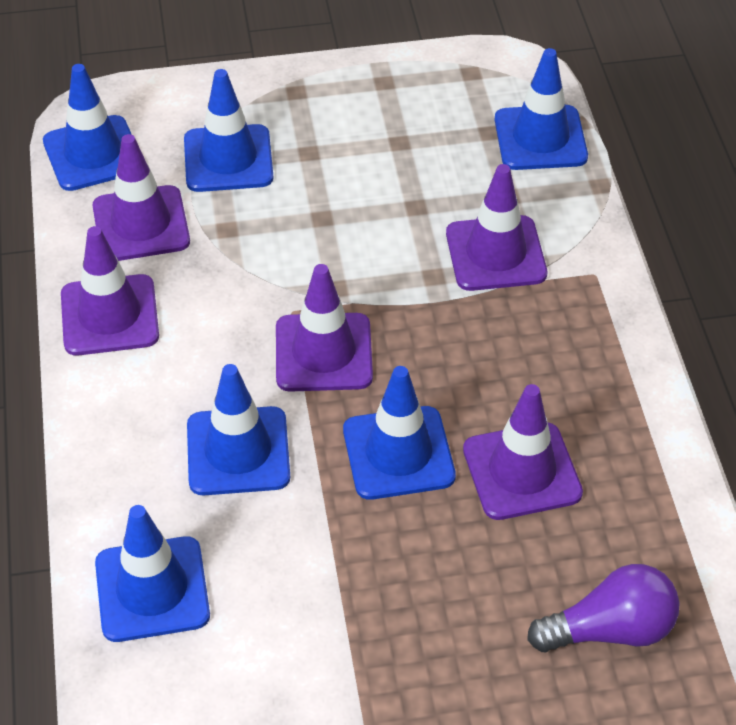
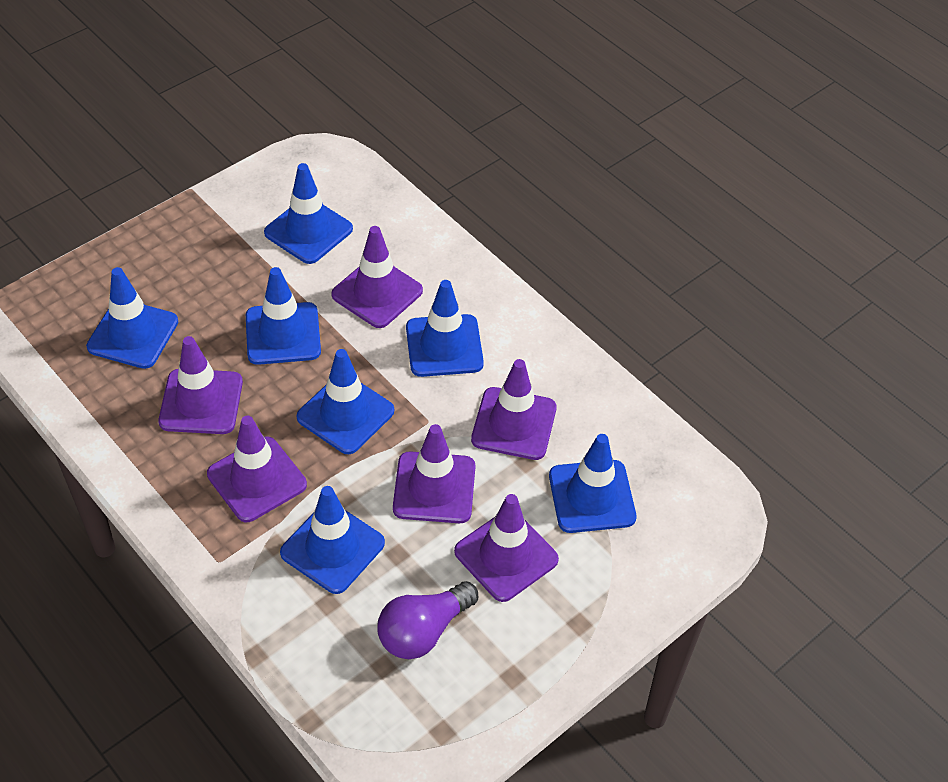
blue traffic cone: [43,64,132,191] [95,505,210,642] [184,69,273,192] [187,364,290,495] [343,366,456,500] [495,48,588,170] = 6 -> [86,267,178,369] [246,267,321,365] [264,163,353,264] [280,486,385,594] [297,349,394,454] [406,280,484,377] [549,434,636,533] = 7
purple traffic cone: [61,226,159,356] [92,134,190,261] [276,264,373,392] [446,164,547,291] [463,384,583,520] = 5 -> [158,336,243,434] [207,416,307,522] [331,226,423,328] [393,424,476,523] [454,494,559,602] [471,359,557,460] = 6

